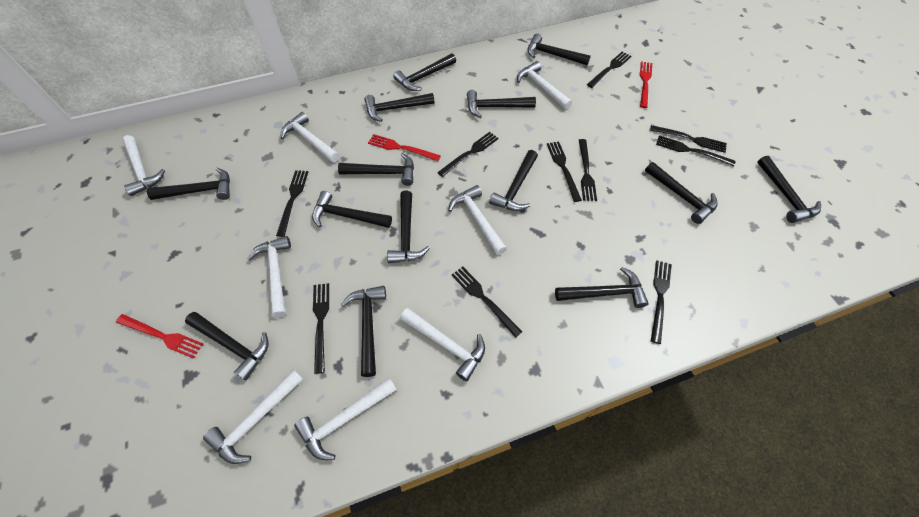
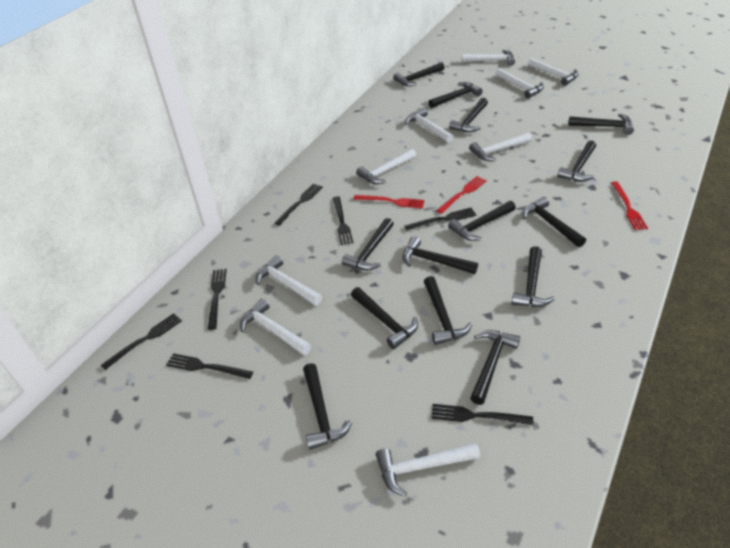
black fork: [276,170,308,237] [313,283,329,374] [437,132,499,177] [452,266,523,338] [547,141,582,202] [579,139,597,201] [587,51,631,88] [650,125,727,153] [651,260,672,344] [656,135,736,166] = 10 -> [101,313,182,370] [166,353,253,379] [208,269,227,330] [275,184,323,226] [333,196,353,245] [404,208,476,231] [431,404,533,425] = 7
white hammer: [122,135,165,196] [203,369,303,464] [247,236,291,318] [281,112,339,163] [294,378,397,460] [400,308,485,381] [448,185,507,255] [517,61,572,109] = 8 -> [240,299,311,355] [256,255,322,306] [356,149,416,184] [376,443,480,496] [405,108,454,143] [462,50,515,66] [469,133,532,161] [495,68,544,99] [528,58,579,86] = 9

